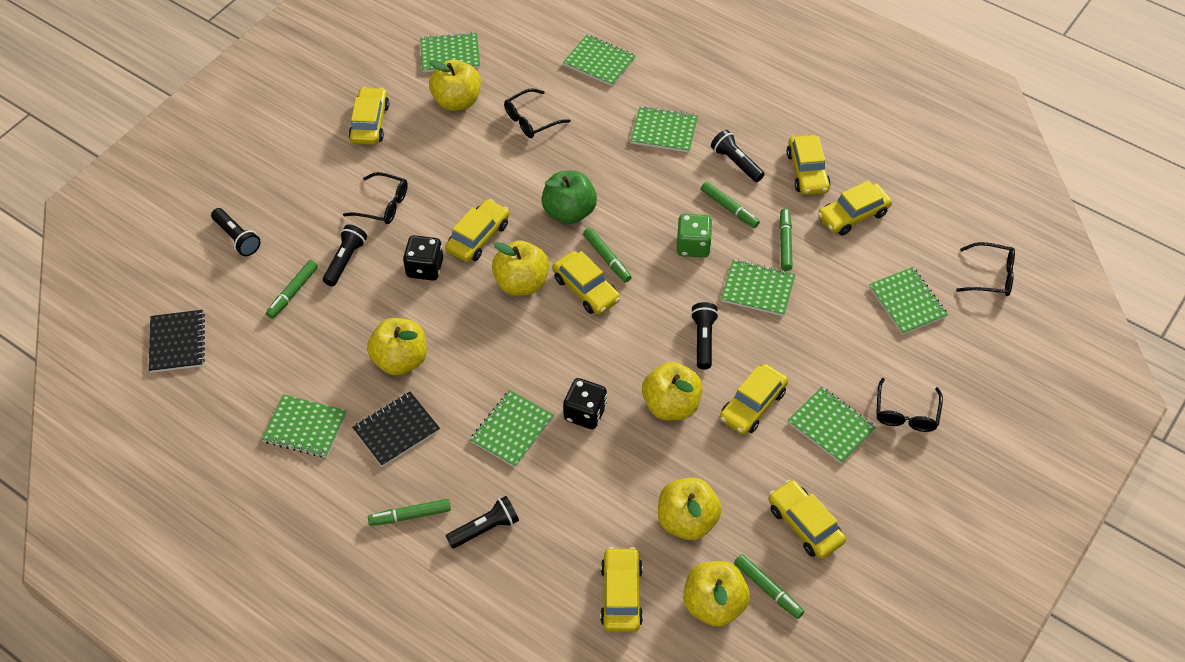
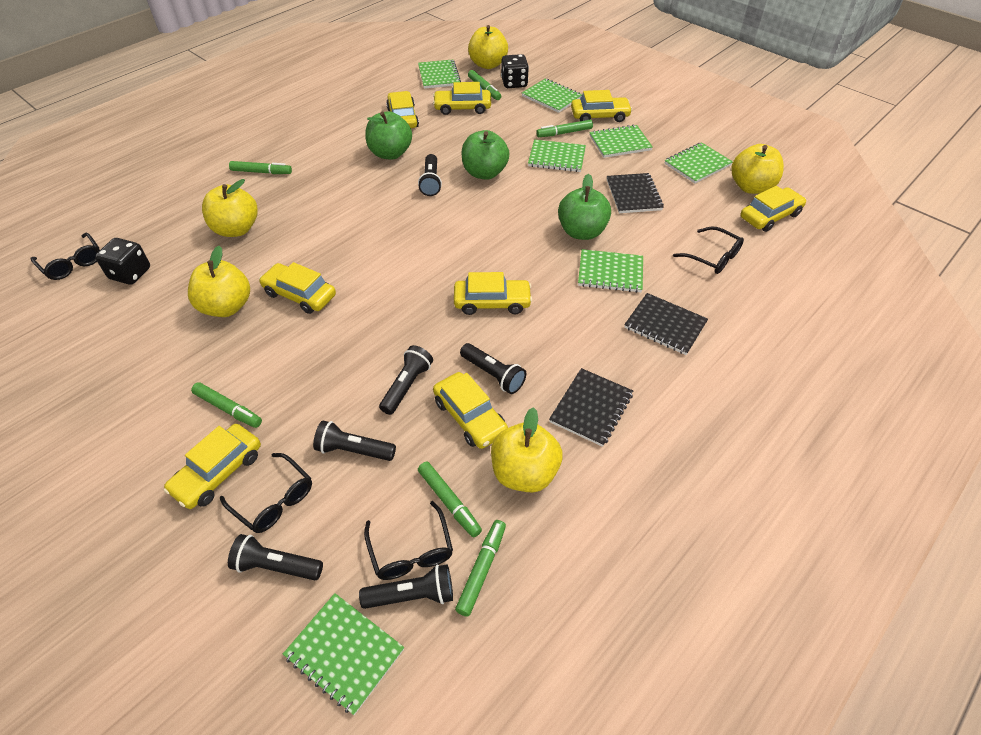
black flashlight: [211,208,261,256] [323,225,367,286] [446,496,519,548] [691,302,719,369] [711,130,765,182] = 5 -> [228,534,323,580] [313,420,396,461] [359,564,453,609] [379,345,433,415] [418,154,442,196] [460,343,526,394] = 6
black notebook: [149,310,205,373] [352,392,440,467] = 2 -> [549,368,633,447] [607,173,664,213] [624,293,708,355] = 3
green apple: [542,171,597,224] = 1 -> [365,111,412,160] [461,130,510,180] [558,174,611,240] = 3
green dice: [677,214,713,257] = 1 -> none = 0
green notebook: [262,394,347,458] [420,32,480,72] [470,390,554,467] [563,35,636,86] [630,106,698,153] [721,259,796,316] [788,387,876,463] [869,267,948,335] = 8 -> [283,593,404,715] [418,60,461,89] [522,79,582,113] [528,139,586,172] [578,249,643,293] [589,124,653,158] [664,142,733,184] = 7
yellow apple: [367,318,427,375] [429,60,481,111] [492,240,549,296] [642,362,703,420] [658,478,722,540] [684,561,750,627] = 6 -> [188,246,250,317] [202,179,258,237] [468,25,508,69] [491,407,562,492] [731,144,784,194] = 5

